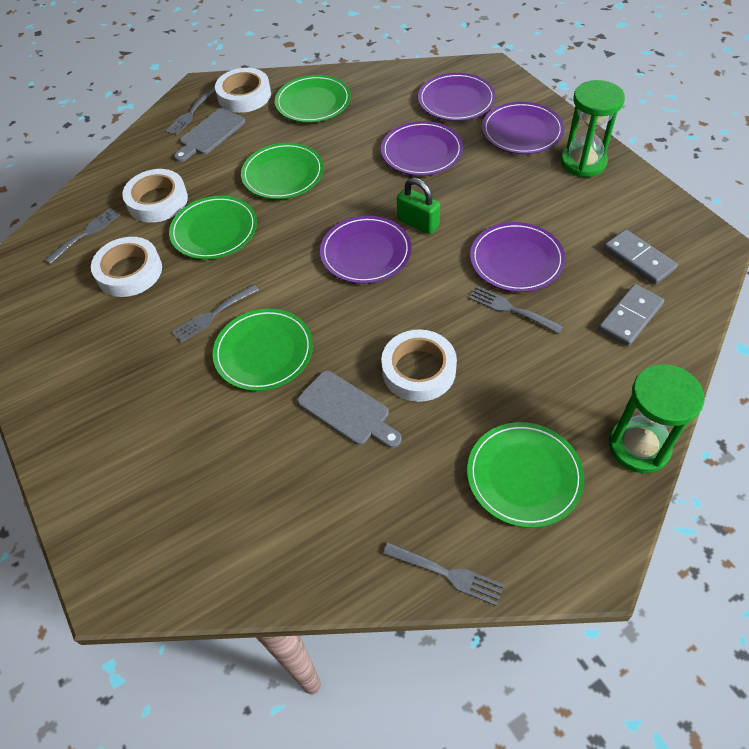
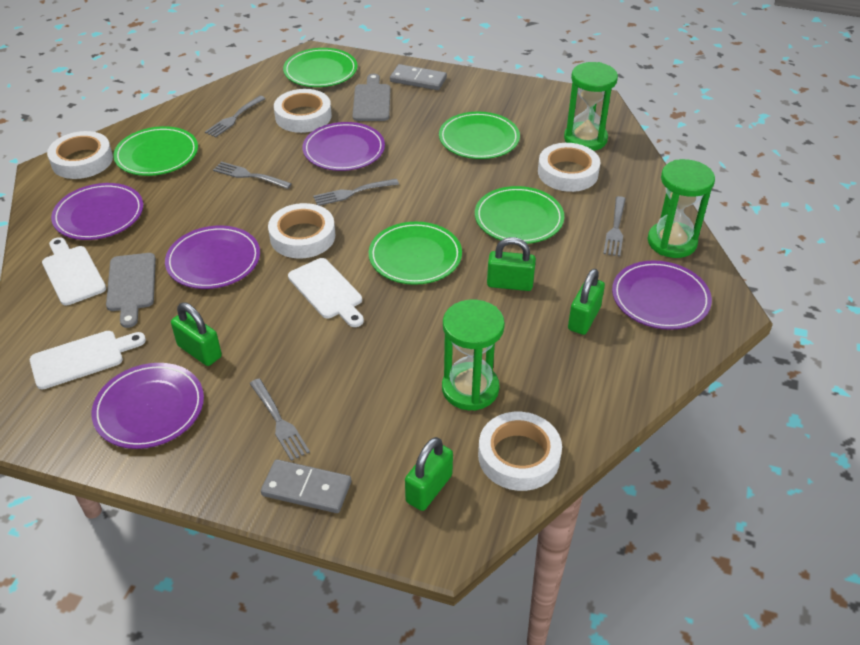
green hourglass: [561,80,625,177] [608,364,704,473] = 2 -> [442,299,505,411] [564,62,618,151] [648,159,715,258] = 3
green padlock: [397,178,440,234] = 1 -> [171,302,222,366] [405,437,453,511] [487,237,536,291] [568,269,605,335] = 4
white cutting board: none = 0 -> [30,331,146,390] [42,237,106,305] [288,258,364,327] = 3
white tape: [91,237,162,297] [122,169,188,223] [215,68,271,113] [381,329,457,402] = 4 -> [47,131,113,179] [268,203,335,258] [274,89,332,133] [478,412,562,491] [538,143,600,192] = 5

